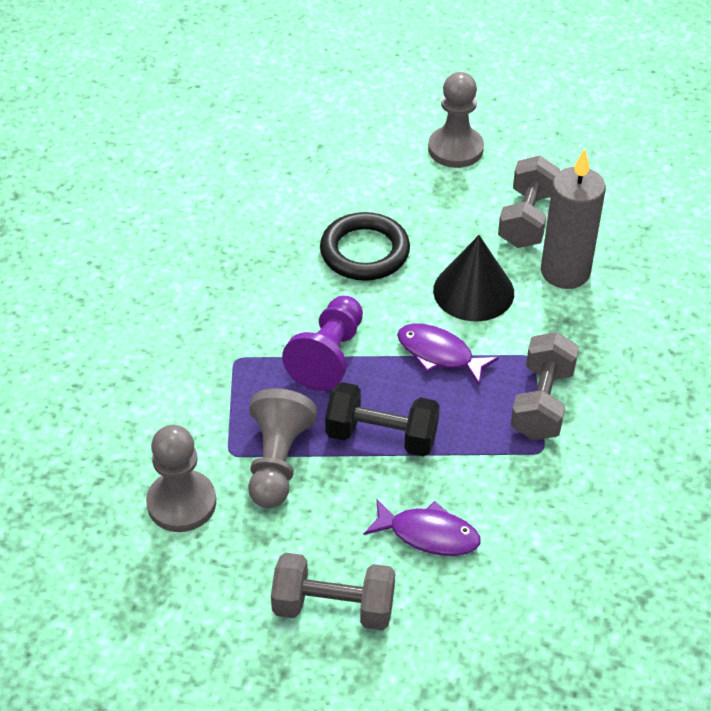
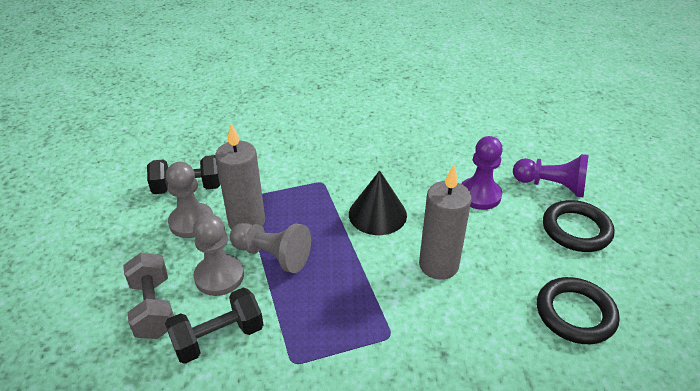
black dumbbell: [325,382,440,457] = 1 -> [147,155,221,194] [165,287,263,364] = 2
black ring: [320,212,410,281] = 1 -> [537,277,620,344] [543,200,615,252] = 2
grey candle: [541,149,606,289] = 1 -> [215,124,265,229] [419,165,472,280] = 2
grey dumbbell: [271,553,395,630] [498,155,560,248] [511,332,579,440] = 3 -> [123,253,174,339] = 1
purple fish: [364,498,481,556] [397,323,499,385] = 2 -> none = 0
purple pawn: [282,296,363,391] = 1 -> [461,136,503,210] [513,154,589,197] = 2

